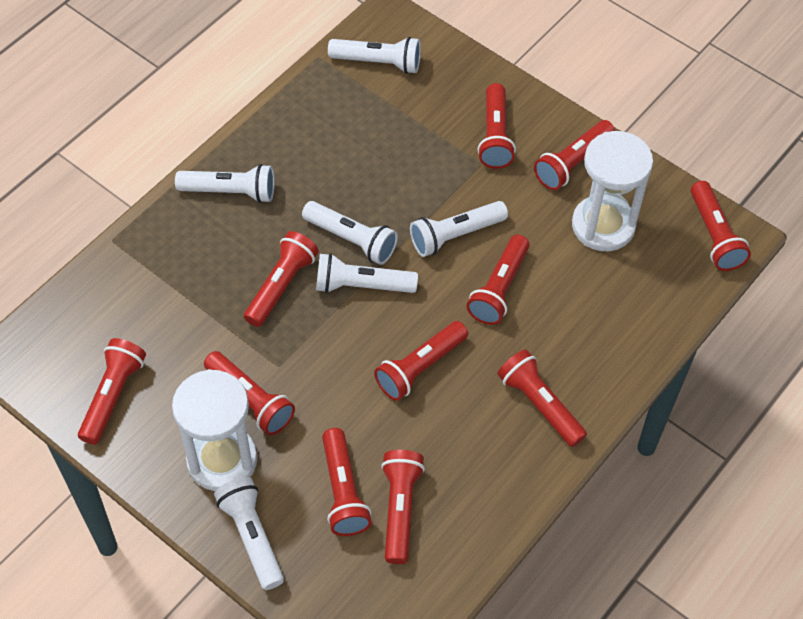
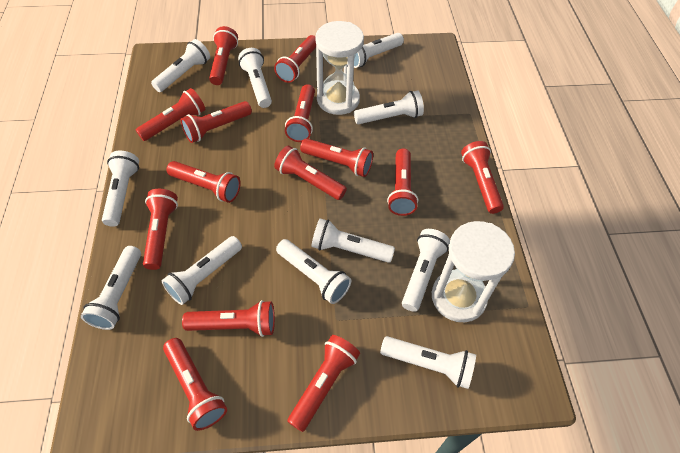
red flashlight: [78,338,146,445] [204,351,295,435] [244,231,319,327] [322,428,372,536] [374,321,468,401] [381,450,425,564] [467,235,529,325] [478,83,516,169] [497,349,587,447] [534,120,615,190] [691,181,751,271] = 11 -> [136,88,205,141] [143,189,178,270] [163,338,227,431] [166,161,241,203] [181,101,252,143] [182,300,275,337] [209,26,238,85] [274,35,316,83] [274,146,347,200] [285,84,315,142] [287,335,360,432] [300,138,373,177] [387,148,418,216] [461,141,504,214] = 14
white flashlight: [175,164,275,203] [214,477,284,590] [302,201,398,265] [316,253,418,293] [328,37,421,74] [410,201,508,257] = 6 -> [81,246,141,330] [102,151,139,227] [151,39,210,92] [162,236,242,305] [238,48,272,108] [276,239,351,304] [311,219,395,263] [354,33,404,68] [354,91,424,124] [380,336,476,389] [402,229,450,312] = 11

